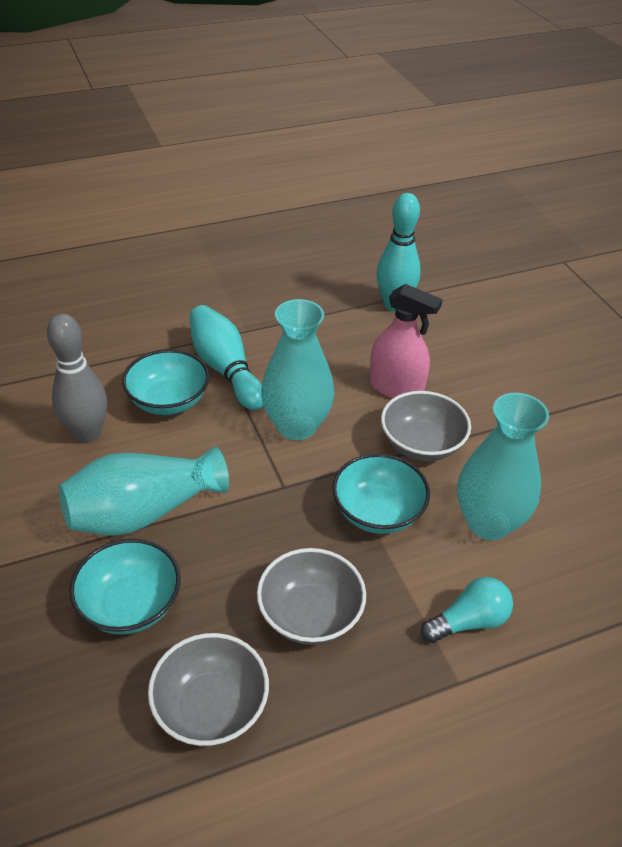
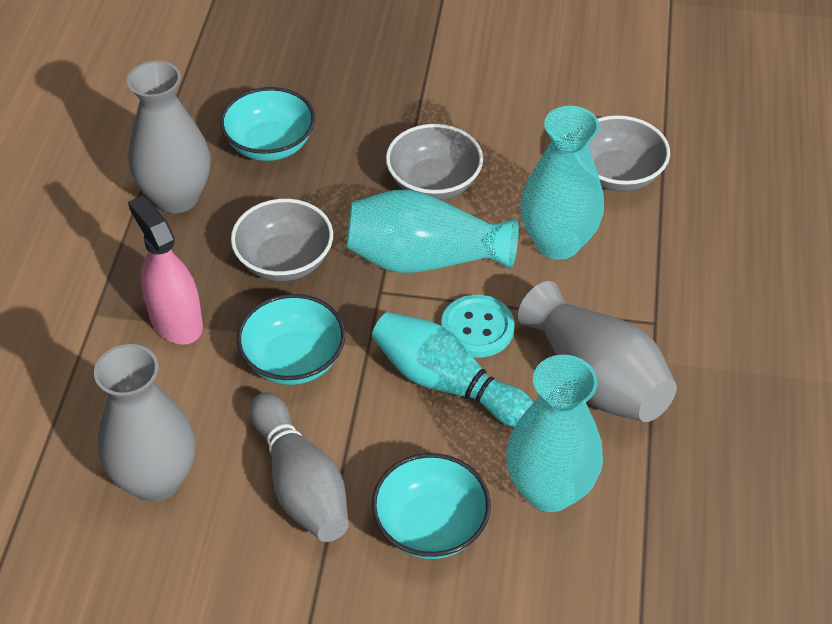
grey vase: none = 0 -> [94,344,195,502] [127,61,210,213] [518,281,677,422] = 3
turquoise bowling pin: [189,305,263,410] [376,193,421,312] = 2 -> [372,312,533,427] = 1
turquoise button: none = 0 -> [441,295,515,357] = 1
turquoise light bulb: [421,577,513,643] = 1 -> none = 0

